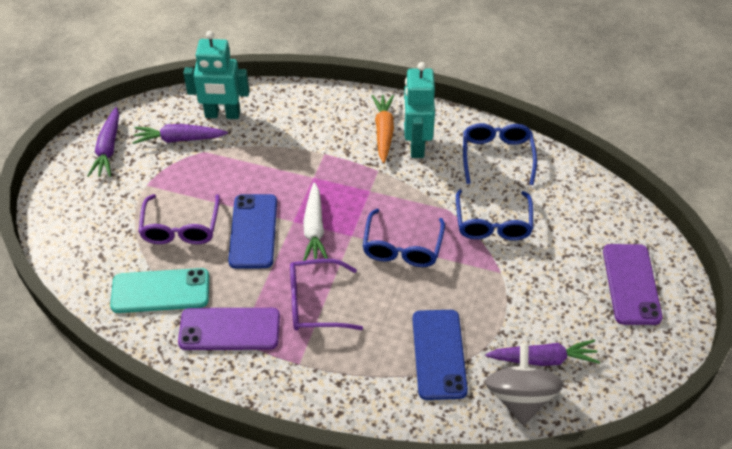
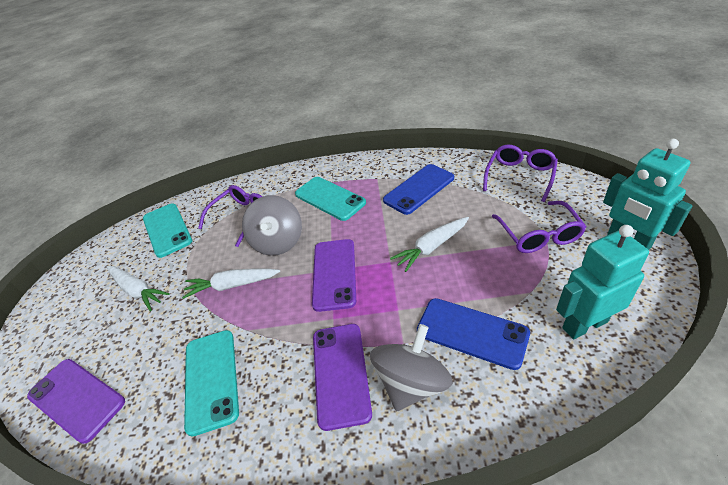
blue glasses: [363,209,445,267] [456,189,533,241] [463,123,537,185] = 3 -> none = 0
grey spinning top: [485,343,564,425] = 1 -> [242,195,302,256] [370,324,453,411] = 2
orange carrot: [372,95,394,163] = 1 -> none = 0
purple carrot: [87,107,119,177] [132,124,228,144] [485,340,600,366] = 3 -> none = 0
purple glasses: [138,194,220,244] [290,259,363,331] = 2 -> [198,185,262,247] [483,145,558,202] [491,201,587,253] = 3
purple phone: [178,308,280,350] [603,244,663,325] = 2 -> [27,359,125,444] [312,239,356,312] [313,324,372,431] = 3
turquoise phone: [110,268,209,313] = 1 -> [143,203,192,258] [184,330,239,436] [295,177,366,221] = 3
white carrot: [303,182,328,261] = 1 -> [107,266,170,311] [182,269,280,299] [390,217,469,272] = 3

